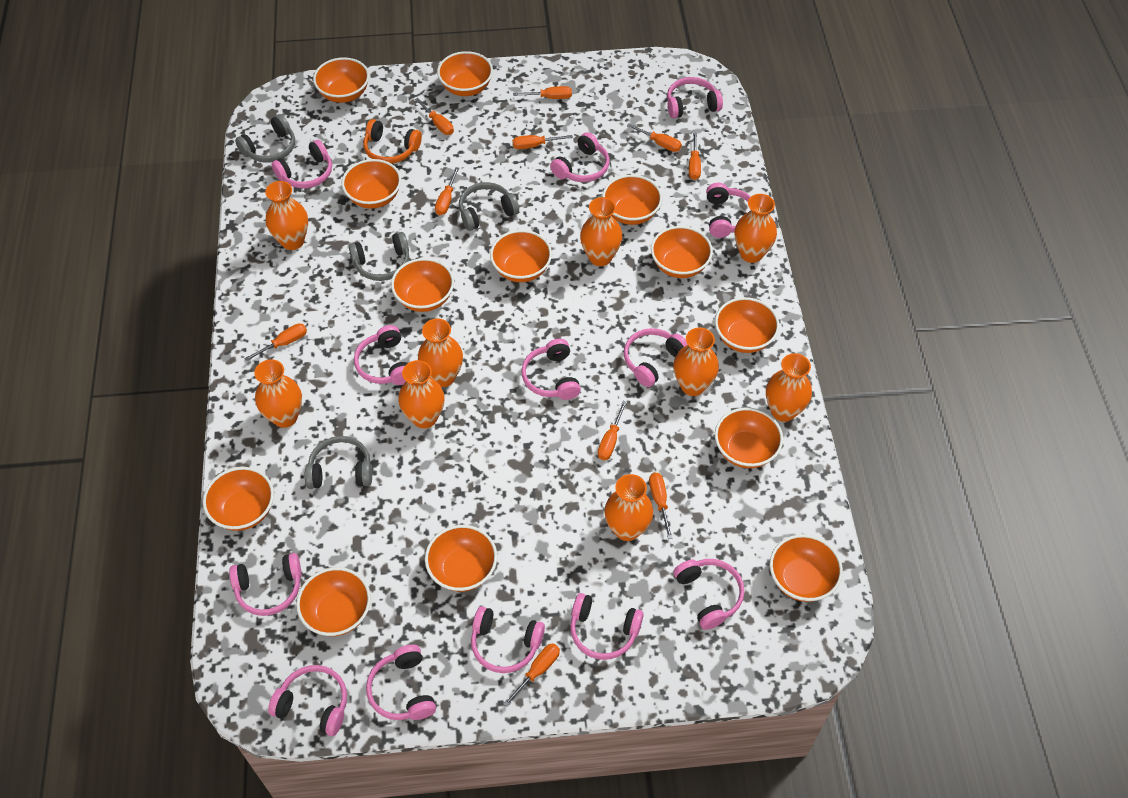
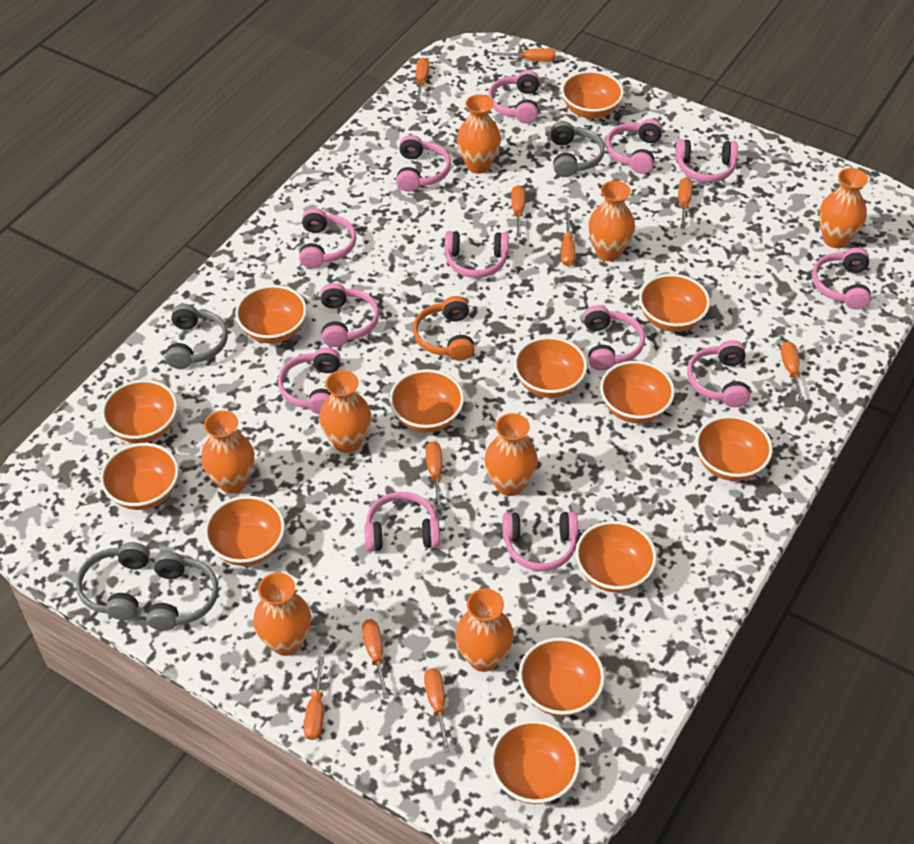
orange vase: [254,359,302,428] [265,181,308,250] [398,360,445,429] [418,319,463,387] [580,197,622,266] [604,474,653,541] [673,328,719,396] [735,194,777,263] [766,353,812,422] = 9 -> [201,411,255,493] [253,573,311,656] [319,370,371,453] [455,589,514,672] [457,94,501,174] [484,413,538,496] [588,181,635,261] [819,168,868,248] = 8

